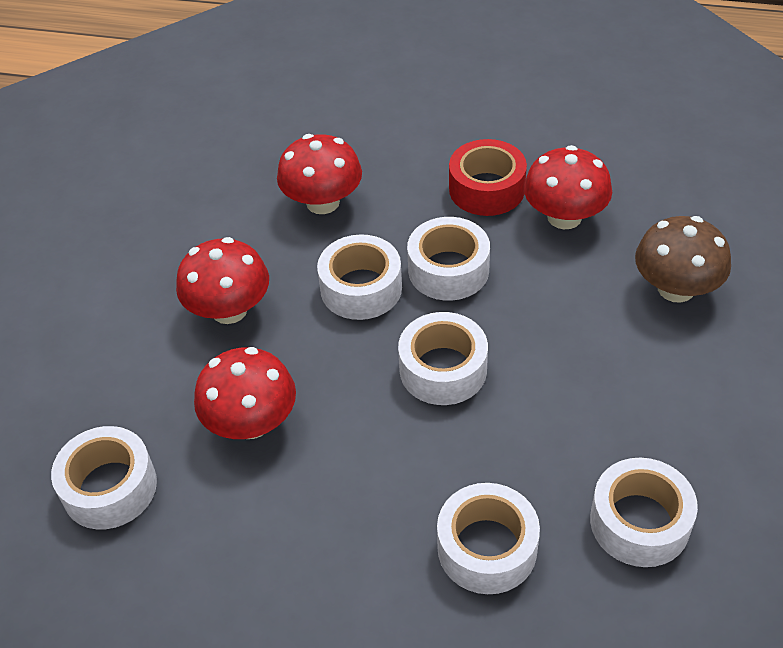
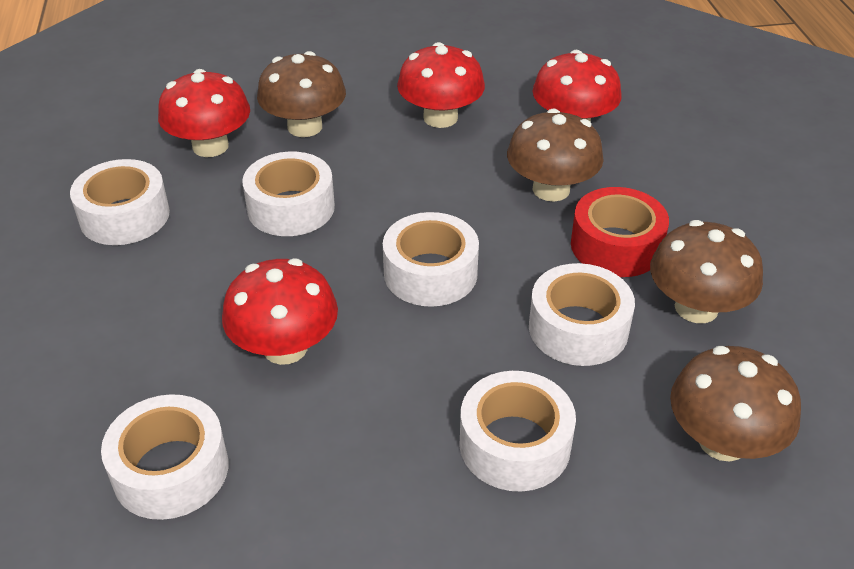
brown mushroom: [635,216,731,303] = 1 -> [257,51,346,137] [507,108,604,201] [650,220,763,323] [670,346,801,462] = 4

